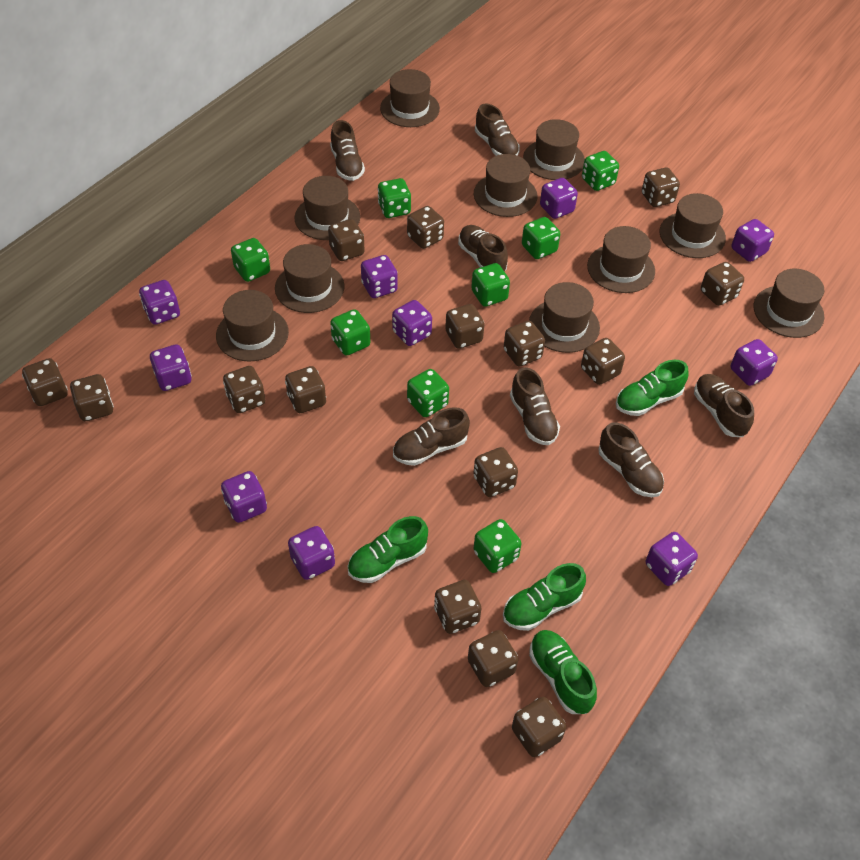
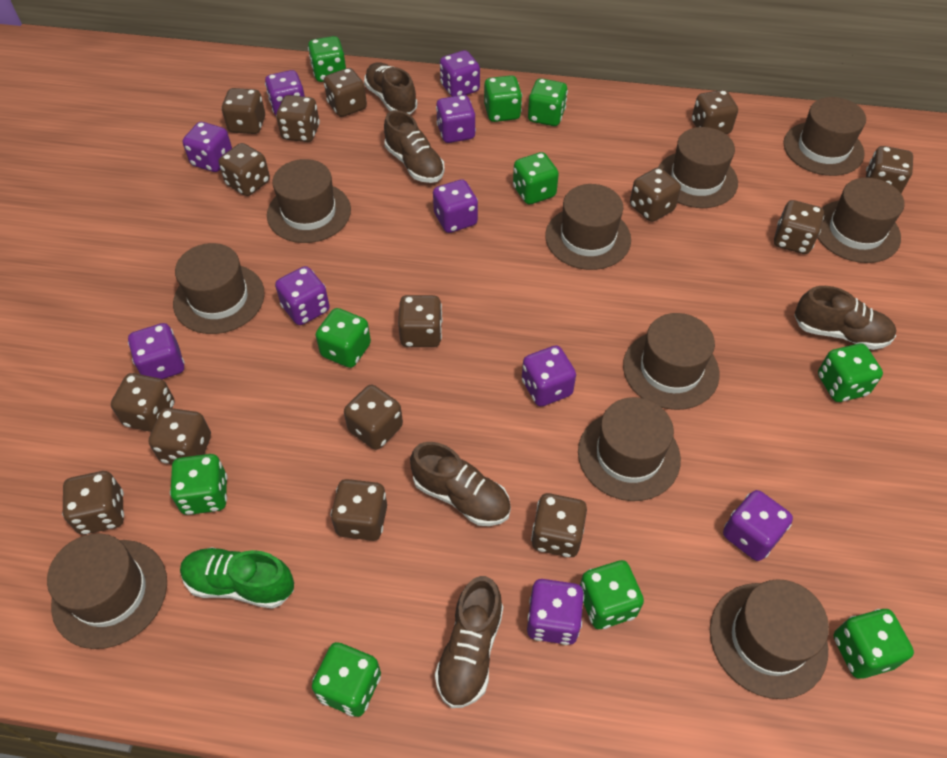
brown shoe: [330,120,365,181] [393,407,470,466] [458,225,508,272] [475,103,520,156] [510,367,560,445] [598,422,664,497] [694,374,754,437] = 7 -> [364,62,417,115] [384,110,445,183] [410,442,511,526] [435,576,503,708] [794,286,896,350] = 5
green dice: [231,238,270,282] [330,309,370,356] [378,178,411,218] [407,369,449,417] [471,263,510,307] [473,519,522,573] [522,217,560,259] [582,151,619,191] = 8 -> [170,454,228,515] [308,36,346,82] [312,642,381,717] [316,308,371,368] [484,75,522,122] [513,152,559,204] [528,78,568,126] [580,560,644,629] [818,344,883,402] [834,609,914,678] = 10
green shoe: [348,516,428,583] [503,563,586,631] [529,630,597,714] [616,360,688,416] = 4 -> [180,547,294,609] = 1

